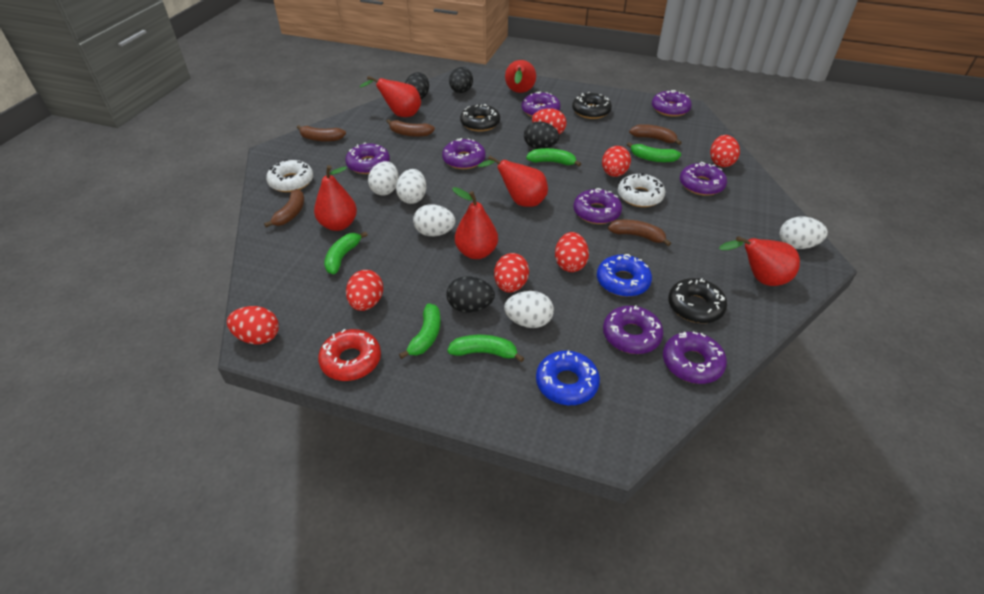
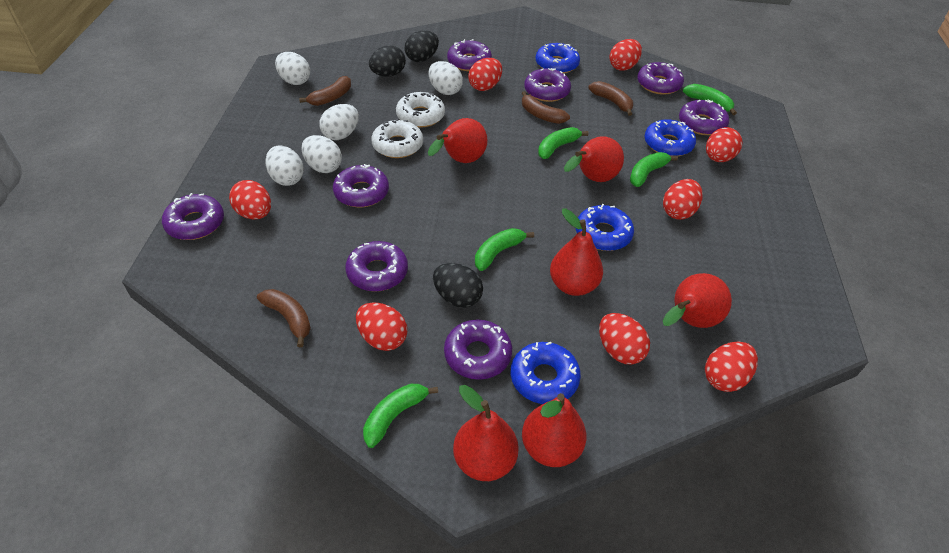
black donut: [460,104,500,132] [572,92,612,119] [668,278,727,323] = 3 -> none = 0
black egg: [405,72,429,99] [447,277,495,313] [449,67,473,93] [524,121,559,149] = 4 -> [369,46,406,77] [404,31,439,62] [433,263,483,308] = 3
blue donut: [536,351,600,405] [597,254,652,297] = 2 -> [510,342,581,404] [535,43,580,73] [576,204,634,251] [645,119,696,156] = 4
brown banana: [264,189,304,227] [297,125,346,142] [386,119,435,137] [608,220,671,246] [629,124,682,145] = 5 -> [257,289,311,347] [299,76,351,106] [522,91,570,124] [588,81,633,116] = 4
red donut: [318,329,381,381] = 1 -> none = 0
red egg: [227,306,279,345] [346,270,383,311] [494,253,529,293] [532,108,567,134] [555,232,589,272] [602,146,631,177] [710,135,740,167] = 7 -> [229,180,271,220] [356,302,407,351] [468,58,502,91] [599,313,650,364] [609,39,642,71] [663,179,703,220] [705,341,758,392] [706,127,743,162] = 8

